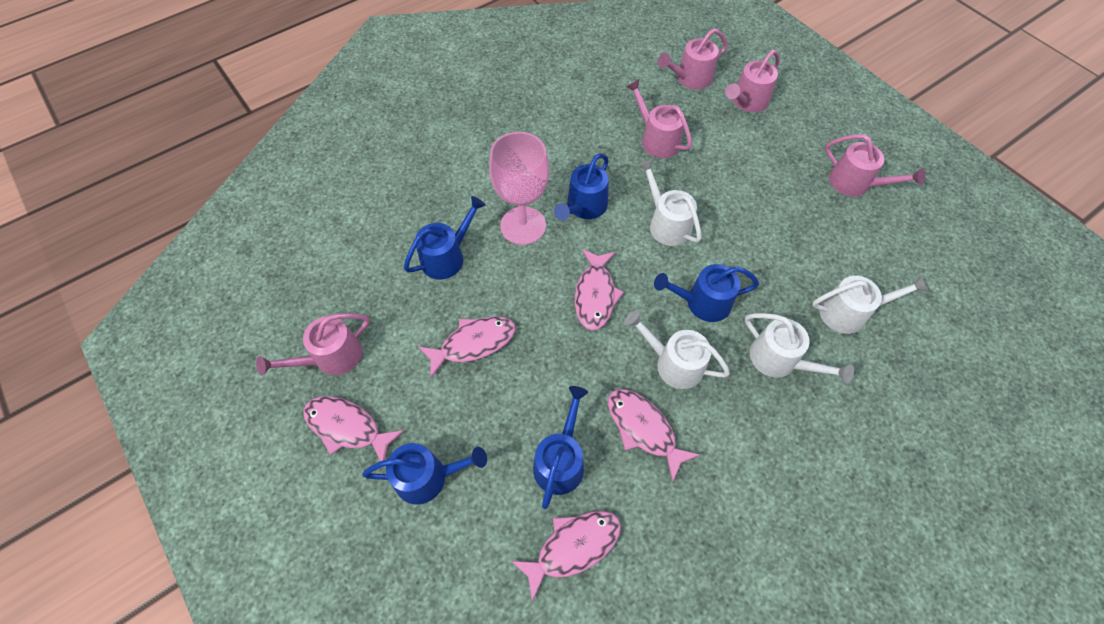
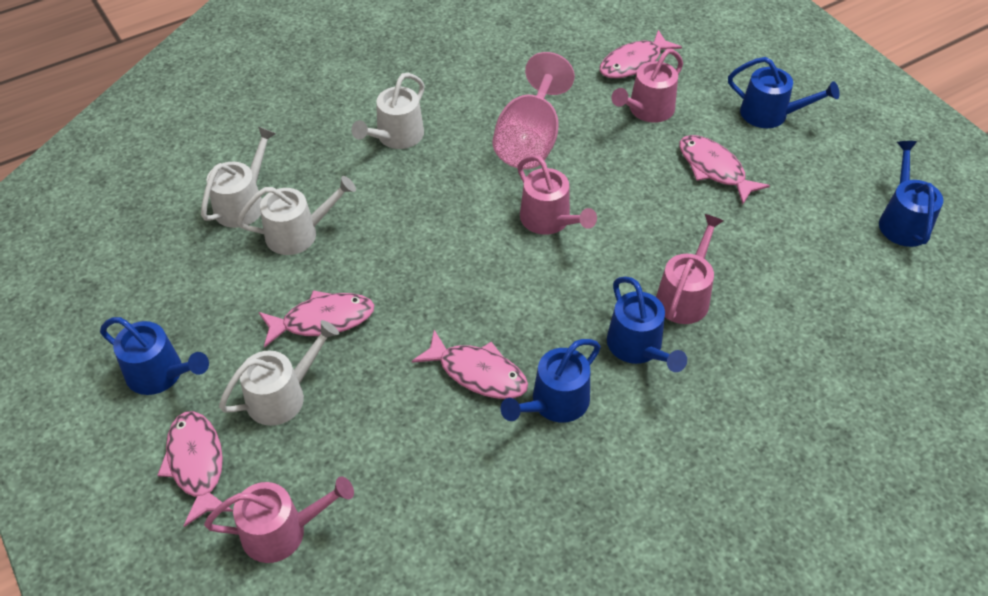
pink watering can: [256,313,370,375] [626,79,692,158] [658,29,728,89] [725,50,780,112] [825,134,925,196] = 5 -> [204,476,354,563] [517,155,597,235] [611,49,683,123] [656,214,724,324] = 4

